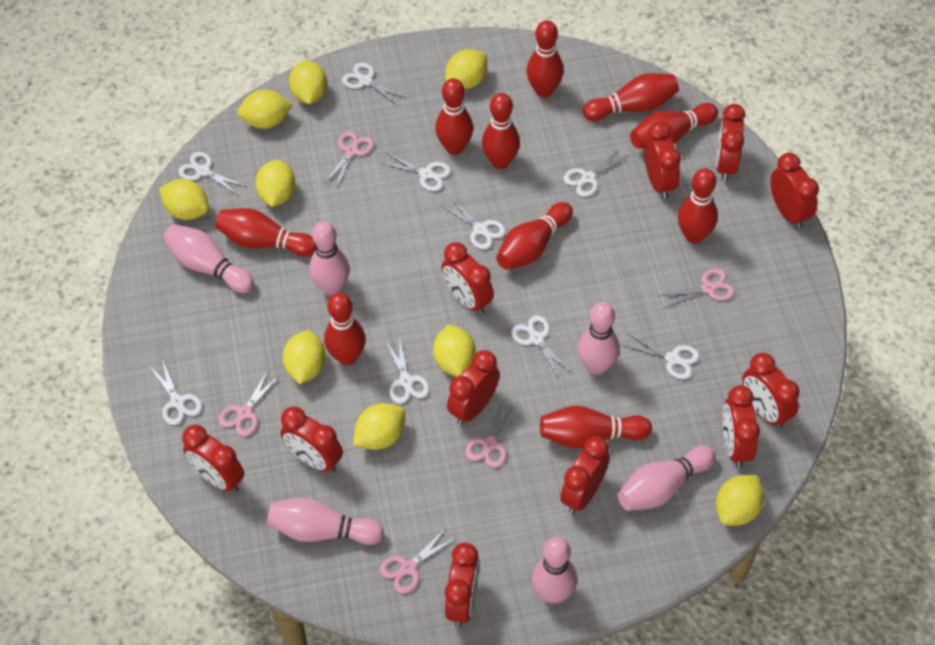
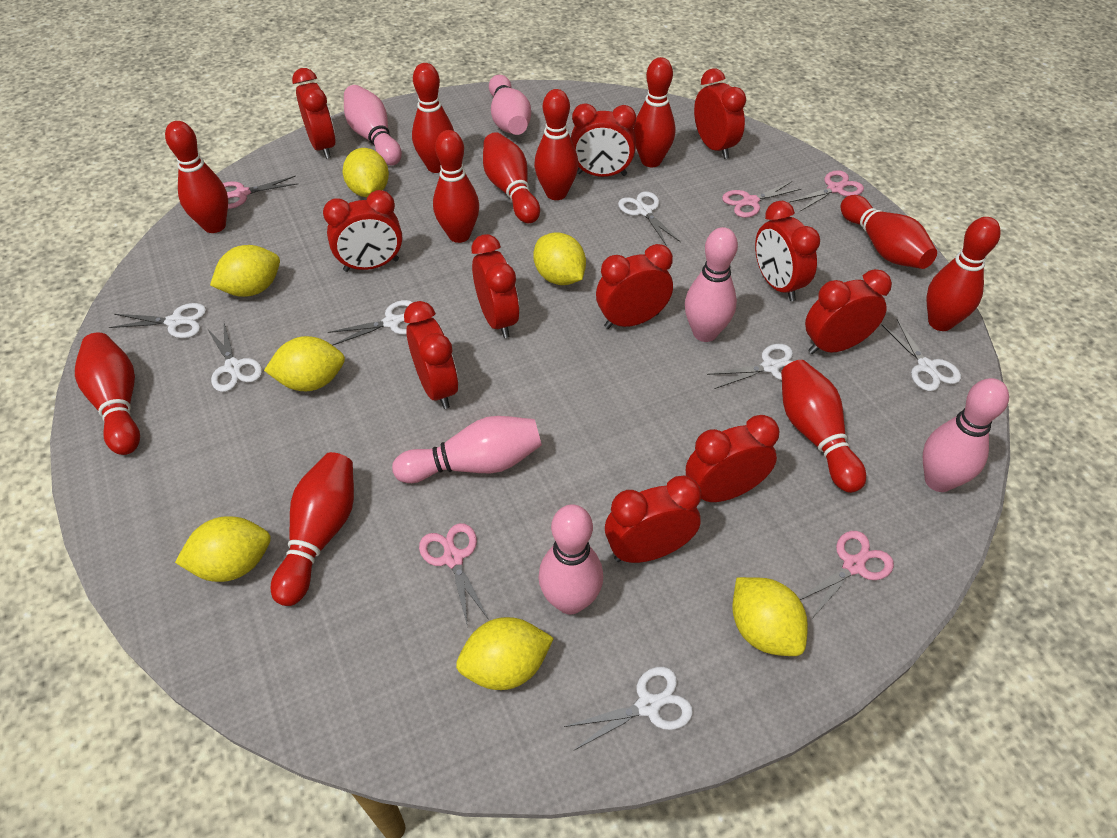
red bowling pin: [215,208,316,257] [324,292,366,365] [435,78,473,155] [482,93,520,169] [496,202,573,270] [526,20,563,98] [540,406,652,448] [583,73,679,121] [630,103,718,149] [678,168,718,243] = 10 -> [75,333,140,455] [165,121,228,233] [271,452,354,606] [412,63,454,173] [433,130,479,243] [483,132,540,223] [534,89,578,200] [633,57,675,167] [781,360,866,493] [840,195,937,269] [926,217,1001,331] = 11
white scissors: [149,359,202,425] [178,152,246,194] [342,62,406,106] [381,153,451,191] [386,337,429,404] [440,198,506,249] [511,315,571,379] [564,149,628,197] [622,333,699,379] = 9 -> [109,303,206,338] [207,323,262,392] [328,300,413,345] [564,667,693,750] [618,191,681,246] [707,344,793,389] [882,319,961,391] = 7
yellow lemon: [160,179,209,220] [237,90,293,129] [255,160,296,207] [283,330,326,384] [289,60,327,104] [353,403,405,450] [433,324,476,377] [445,49,487,89] [716,475,764,526] = 9 -> [175,516,271,582] [210,245,280,297] [264,336,345,391] [343,148,389,197] [456,617,554,690] [534,232,586,285] [732,577,808,656] = 7

